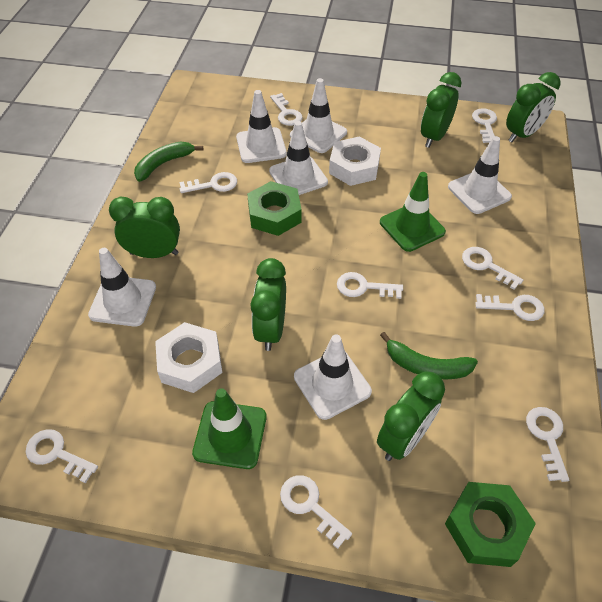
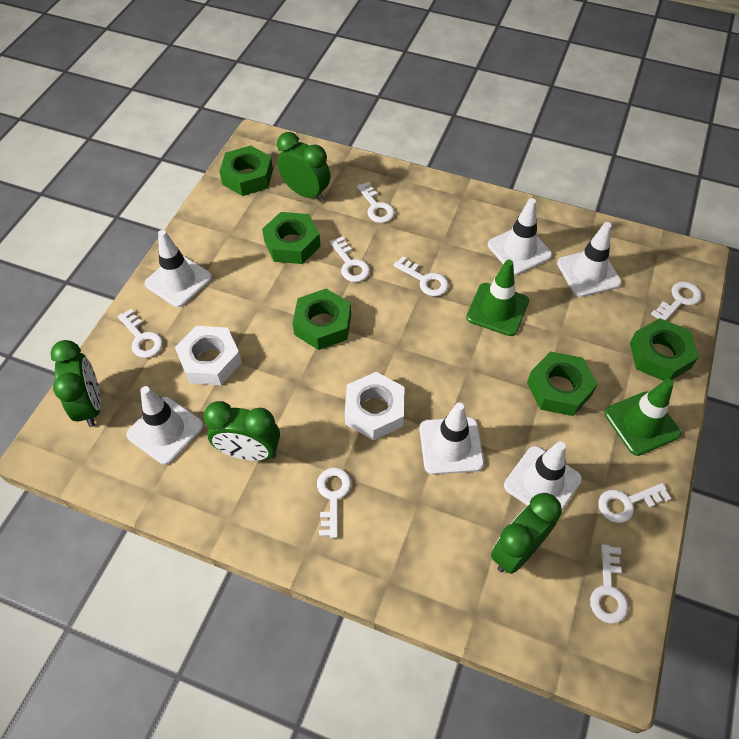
green banana: [134,142,203,182] [380,332,478,380] = 2 -> none = 0
green clock: [109,197,180,258] [250,258,286,351] [377,371,445,461] [421,72,462,148] [506,72,560,143] = 5 -> [50,340,101,427] [203,401,280,461] [277,132,330,202] [491,493,562,574] = 4
green nut: [247,181,302,236] [445,482,536,567] = 2 -> [219,145,273,196] [262,212,321,264] [293,288,351,350] [527,351,598,416] [630,318,699,381] = 5
white key: [26,429,98,483] [179,172,237,193] [270,93,303,126] [280,475,352,549] [337,272,403,299] [462,247,523,290] [472,108,497,143] [475,294,545,321] [526,407,569,482] = 9 -> [118,309,163,358] [317,468,351,538] [330,236,370,282] [357,182,395,223] [393,256,449,296] [590,544,628,624] [598,483,671,523] [651,281,702,320] = 8

